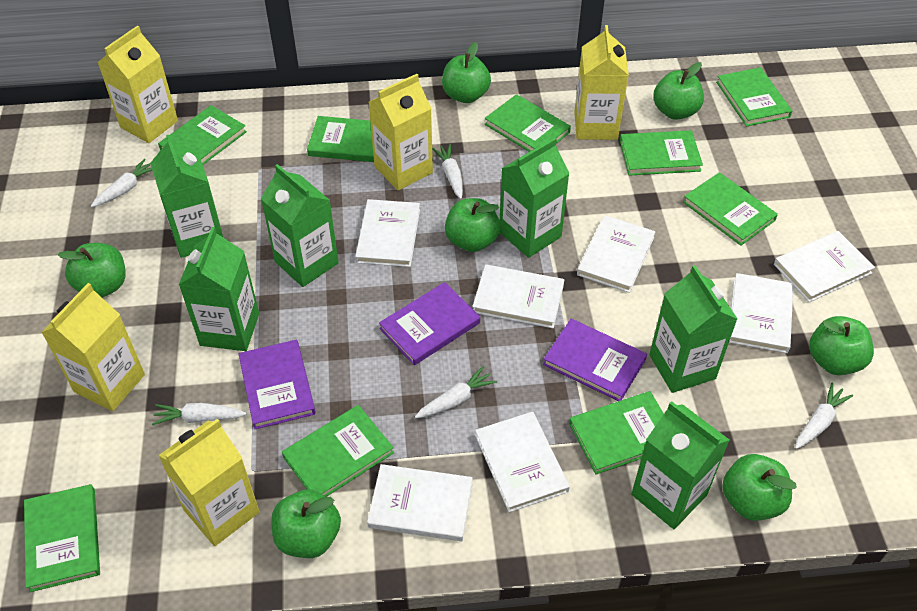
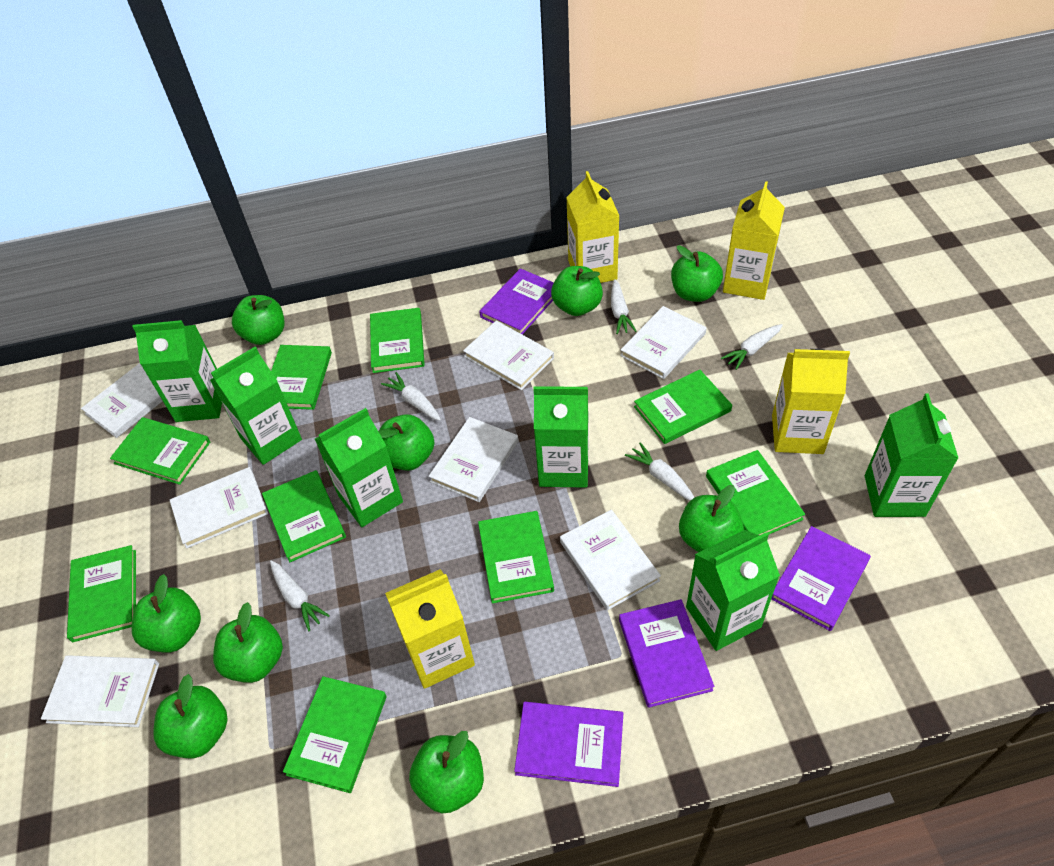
green apple: [58,243,125,298] [271,489,341,558] [442,42,491,103] [445,198,501,252] [653,62,704,120] [722,454,797,521] [809,316,874,375] = 7 -> [132,574,201,653] [153,674,228,758] [213,602,283,683] [232,295,284,345] [378,414,435,471] [409,731,484,813] [551,266,603,316] [671,245,723,302] [679,485,744,552] = 9
purple book: [238,340,316,429] [379,282,480,365] [543,319,647,401] = 3 -> [479,268,554,335] [514,702,623,787] [619,599,714,708] [771,526,871,631] = 4
yellow carton: [41,283,145,411] [98,25,178,143] [158,419,260,546] [369,74,433,191] [574,25,629,140] = 5 -> [385,569,475,689] [566,171,619,283] [723,181,785,300] [772,349,850,454] = 4

